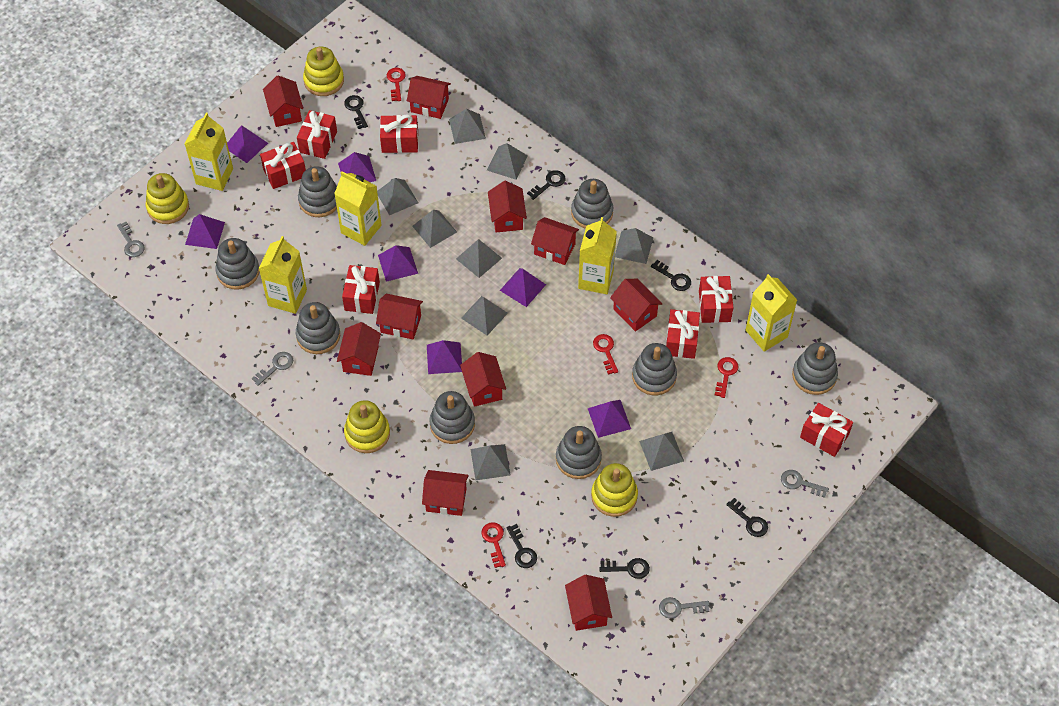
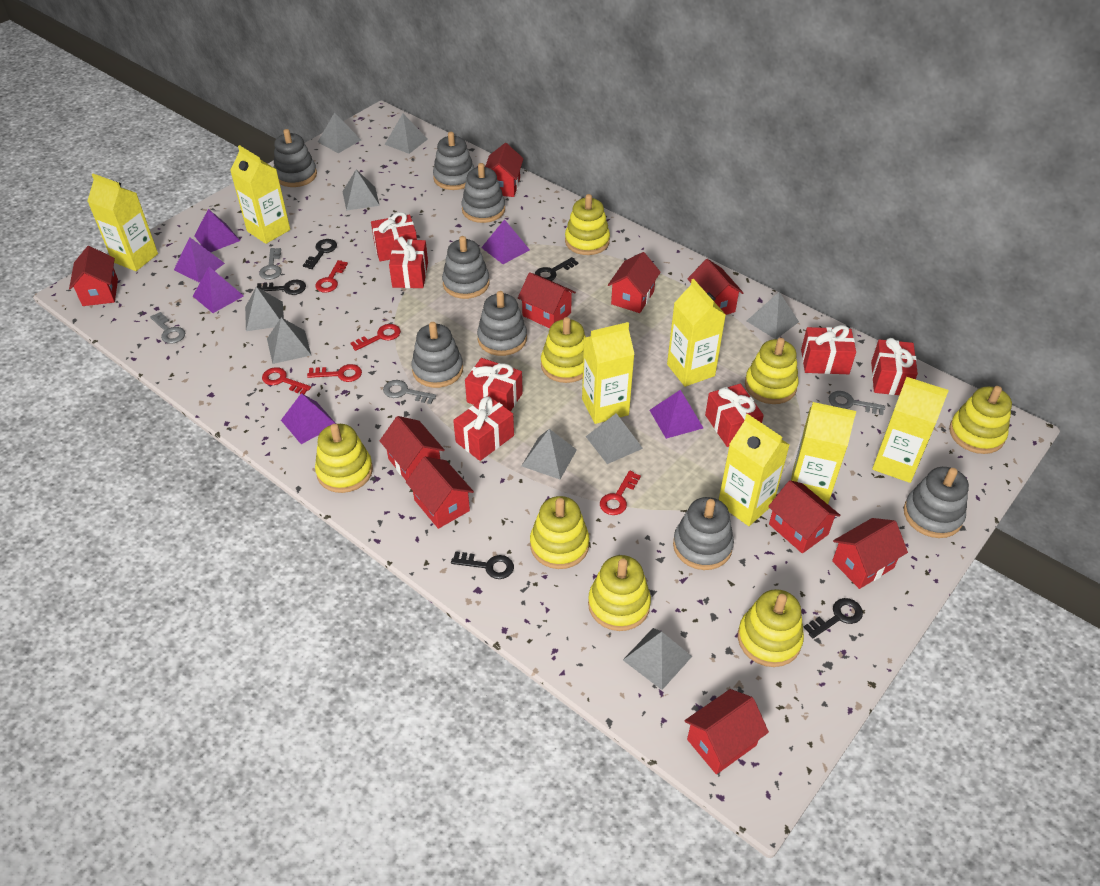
black key: [344,95,368,129] [506,524,537,568] [527,170,566,200] [599,558,650,579] [651,260,691,291] [726,498,768,537] = 6 -> [257,280,306,295] [303,239,337,269] [451,551,514,579] [535,257,578,281] [803,598,863,639] = 5
purple pyramid: [185,214,225,249] [227,125,268,163] [338,152,376,182] [378,245,418,282] [427,340,462,374] [500,268,546,307] [588,400,631,438] = 7 -> [174,237,225,282] [193,267,244,313] [194,209,240,252] [281,393,336,444] [481,219,530,264] [650,390,703,439] = 6
red key: [387,68,406,101] [481,522,506,568] [593,334,618,374] [715,357,739,398] = 4 -> [262,367,311,394] [307,364,362,382] [315,260,348,293] [350,324,401,351] [600,470,641,515] = 5
yellow carton: [185,113,233,191] [259,236,307,314] [334,171,382,246] [578,217,617,294] [746,274,797,352] = 5 -> [87,174,158,271] [230,145,290,244] [582,322,635,424] [667,279,726,387] [719,414,790,526] [791,402,856,504] [872,377,949,483] = 7
yellow stacking toy: [146,173,189,224] [303,47,344,96] [344,400,390,453] [591,463,638,517] = 4 -> [315,424,373,493] [530,496,589,569] [541,317,586,383] [565,194,610,255] [588,555,651,631] [738,589,804,667] [745,338,799,404] [949,386,1012,454] = 8

